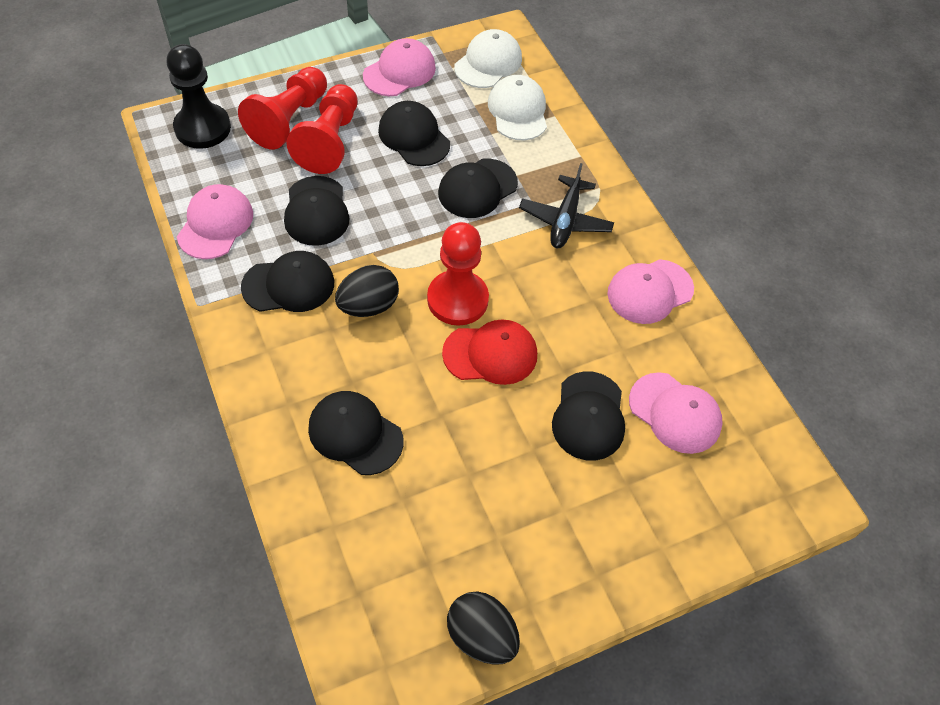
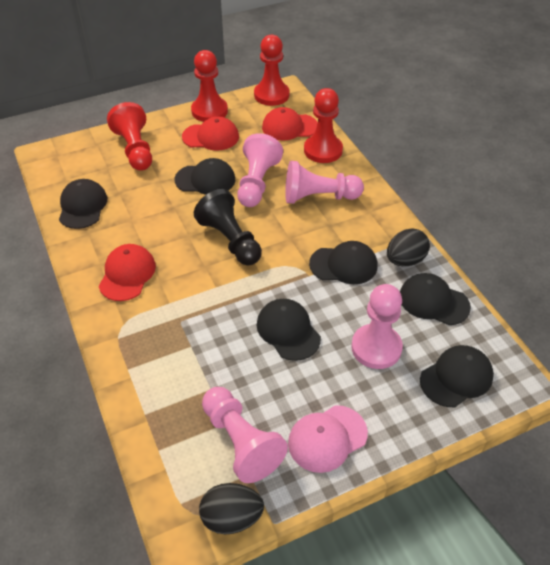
black plane: [519,163,614,248] = 1 -> none = 0
pink cap: [177,184,253,259] [363,38,436,96] [607,259,694,324] [629,372,723,454] = 4 -> [288,405,368,473] = 1
pink pawn: none = 0 -> [202,387,288,483] [237,133,283,207] [285,161,364,204] [351,284,403,369] = 4
red cap: [442,319,537,385] = 1 -> [99,244,156,301] [182,116,239,151] [262,107,317,141] = 3
red pawn: [238,67,327,150] [286,84,358,174] [427,222,489,326] = 3 -> [107,102,152,171] [191,50,228,122] [254,34,290,106] [304,88,343,163] = 4
white cap: [454,29,522,88] [488,75,547,140] = 2 -> none = 0

